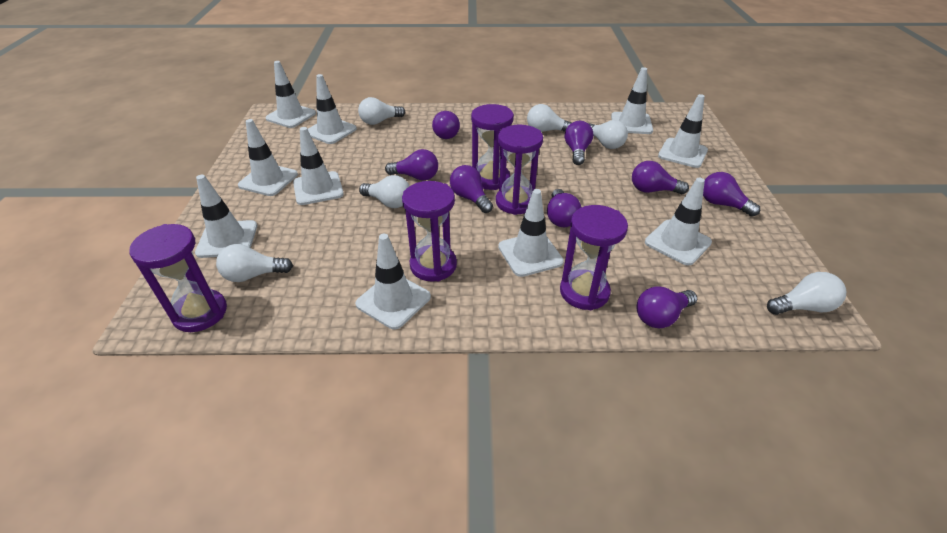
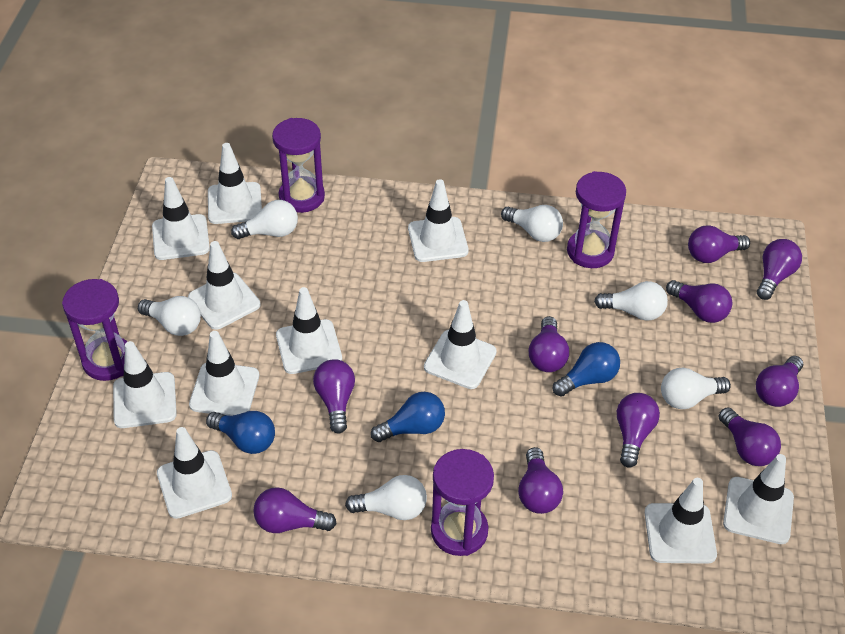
blue light bulb: none = 0 -> [206,411,275,454] [371,392,445,442] [553,342,620,397] = 3
purple hourglass: [129,224,227,332] [402,181,457,281] [471,104,514,190] [496,125,543,215] [560,205,628,310] = 5 -> [62,279,128,381] [272,118,325,213] [431,449,494,556] [567,171,626,268] = 4
purple light bulb: [385,149,438,180] [432,111,460,139] [450,165,493,213] [547,189,581,227] [565,121,593,165] [632,161,689,194] [636,286,697,328] [703,172,760,216] = 8 -> [253,487,337,533] [313,359,355,434] [518,447,563,514] [529,316,569,372] [617,393,660,468] [666,280,732,323] [688,225,750,263] [718,407,781,466] [756,356,803,407] [757,239,802,300] = 10
white traffic cone: [195,175,257,258] [238,119,298,196] [265,61,316,128] [293,127,344,205] [308,74,357,144] [355,234,431,329] [498,189,564,277] [611,67,653,134] [645,178,712,266] [658,94,708,168] = 10 -> [113,341,177,428] [152,177,210,260] [157,427,232,519] [188,241,261,330] [189,331,259,416] [208,143,262,224] [276,287,342,374] [408,179,469,262] [424,300,497,389] [645,478,717,564] [723,454,794,544] = 11

